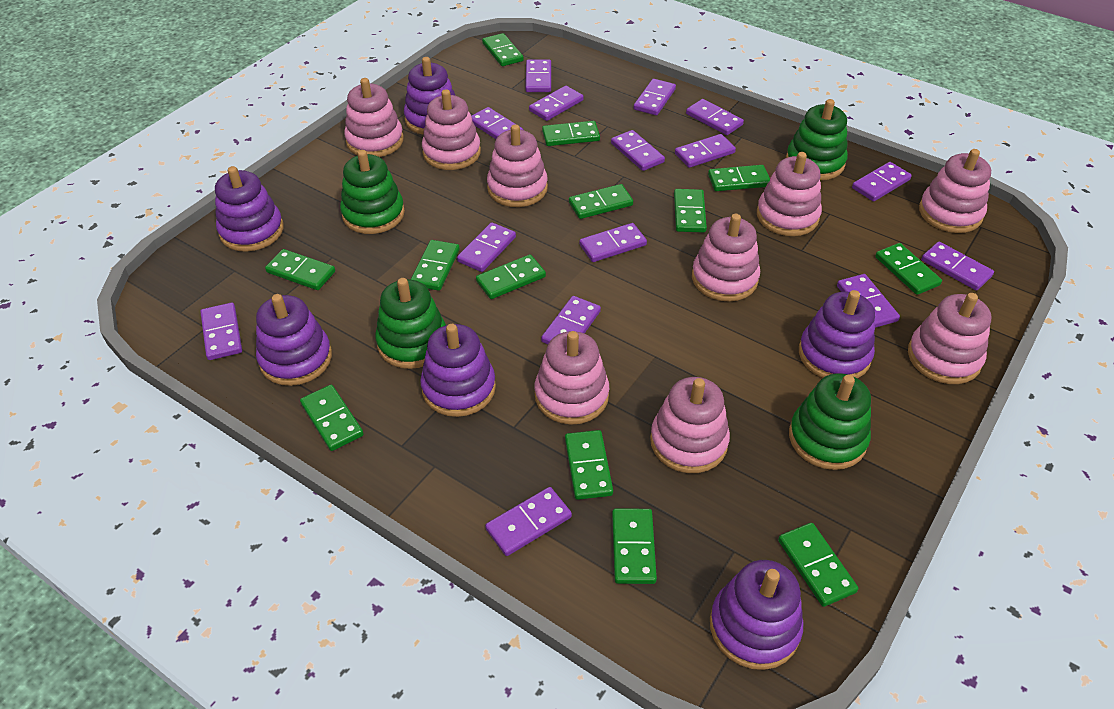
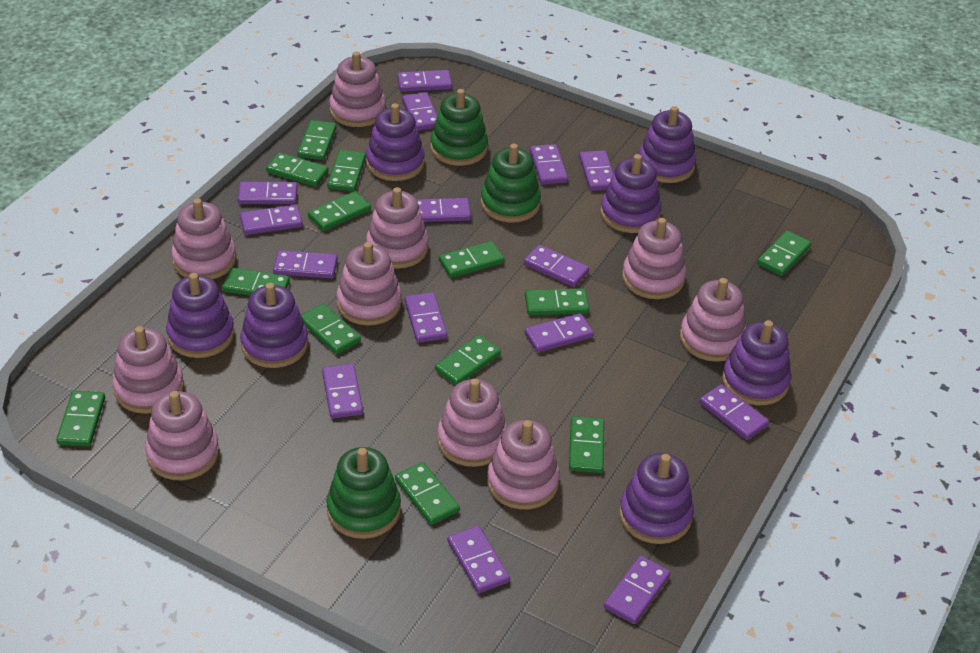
green stacking toy: [340,150,405,234] [375,278,446,369] [786,99,848,180] [789,373,871,470] = 4 -> [326,447,401,539] [430,89,488,166] [481,144,541,223] = 3
pink stacking toy: [344,78,404,157] [422,89,481,170] [487,124,548,207] [535,331,609,425] [650,377,730,473] [692,214,760,302] [757,152,822,236] [908,293,991,384] [919,149,991,233] = 9 -> [112,326,184,414] [145,391,219,480] [171,198,236,279] [329,52,386,127] [336,242,402,326] [366,187,428,269] [437,379,507,467] [487,420,560,510] [622,218,686,299] [680,278,746,362] = 10
purple stacking toy: [215,166,283,252] [256,294,332,386] [404,57,456,134] [420,324,496,417] [710,560,803,670] [799,290,875,379] = 6 -> [166,273,234,358] [240,283,308,368] [366,103,425,181] [600,154,661,233] [619,453,694,544] [639,106,696,183] [722,320,791,405] = 7

